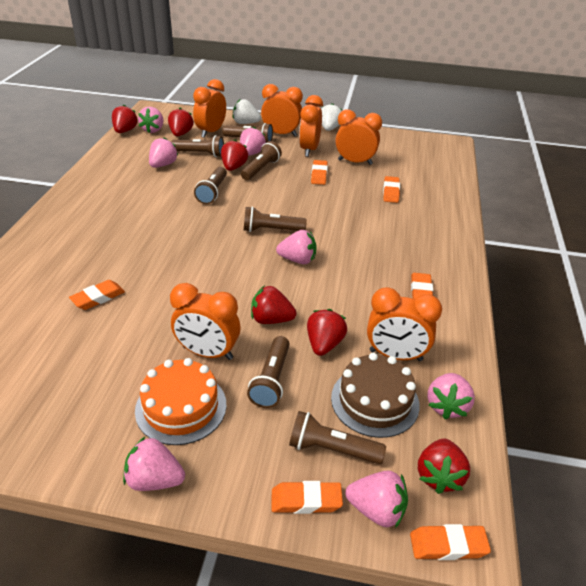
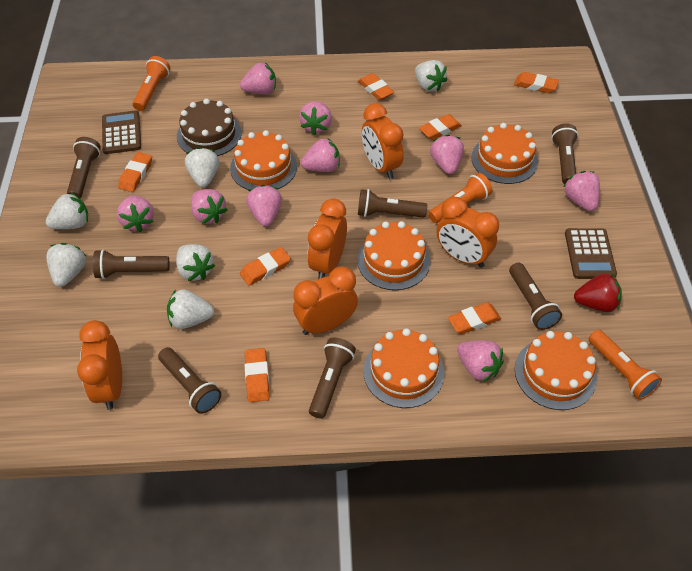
brown calculator: none = 0 -> [102,111,141,154] [565,228,617,279] = 2
orange cake: [135,358,227,445] = 1 -> [230,130,297,190] [357,221,430,290] [363,328,445,408] [471,123,538,184] [515,331,597,410] = 5
orange clock: [170,283,240,360] [193,79,226,138] [261,84,303,137] [299,95,323,157] [335,109,382,165] [367,287,442,361] = 6 -> [77,320,122,410] [293,266,358,335] [307,199,347,279] [362,103,404,179] [436,197,499,268] = 5
orange eraser: [69,280,125,310] [271,481,343,514] [311,160,328,185] [383,176,400,203] [410,524,491,560] [411,273,433,299] = 6 -> [118,152,152,192] [240,247,291,286] [245,348,270,402] [358,73,394,100] [419,114,462,140] [448,302,501,334] [514,72,559,93] = 7
orange flashlight: none = 0 -> [133,56,170,111] [428,173,492,223] [589,330,662,400] = 3
pink strawberry: [123,436,185,491] [138,107,163,133] [149,137,178,168] [240,127,266,156] [276,230,316,264] [345,471,408,528] [427,373,475,419] = 7 -> [117,195,154,232] [191,189,228,224] [240,62,276,94] [246,185,282,227] [299,101,332,135] [301,138,340,172] [430,134,464,174] [457,341,504,382] [563,171,600,211] = 9
red strawberry: [112,104,138,133] [168,108,193,136] [221,139,248,171] [251,286,297,324] [307,309,347,356] [418,438,470,494] = 6 -> [574,273,622,312] = 1
white strawberry: [233,99,261,124] [321,103,342,131] = 2 -> [46,193,88,229] [46,243,86,287] [167,289,214,329] [176,244,215,281] [185,147,219,188] [415,60,447,92] = 6

